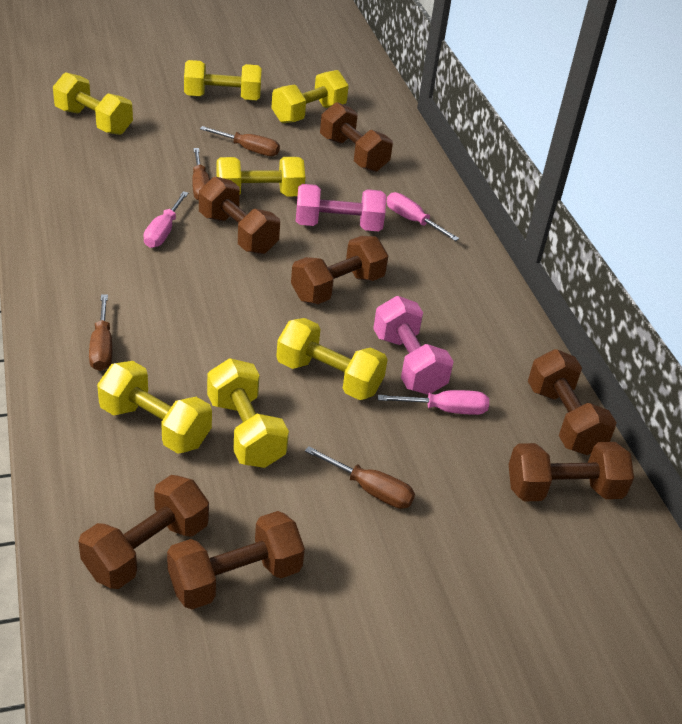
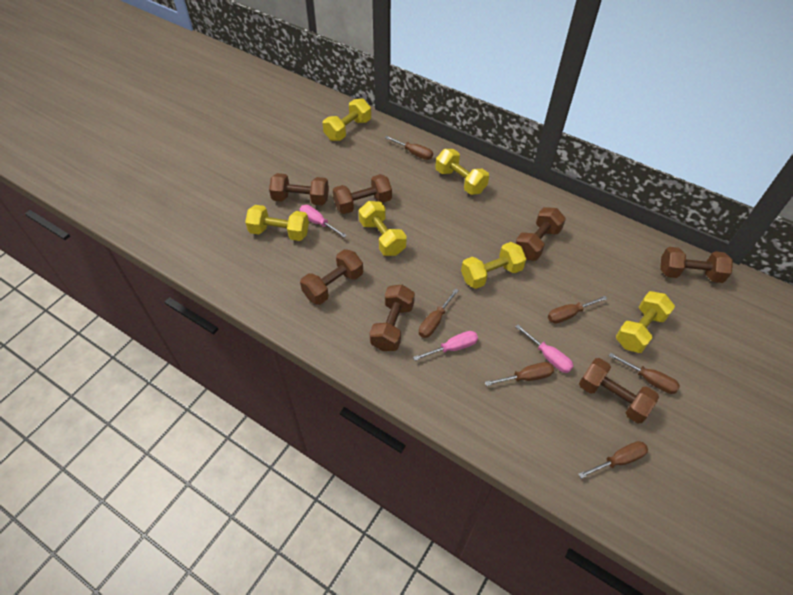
brown screwdriver: [89,294,112,371] [192,148,210,200] [200,126,280,156] [305,446,415,509] = 4 -> [385,136,433,160] [419,289,459,338] [485,362,554,386] [548,296,607,324] [578,441,648,479] [609,353,680,394] = 6
pink dumbbell: [296,184,386,231] [373,296,454,395] = 2 -> none = 0
yellow dumbbell: [53,72,133,135] [97,361,212,454] [184,60,262,101] [207,358,289,468] [216,157,305,196] [272,70,349,123] [276,318,388,400] = 7 -> [245,205,309,241] [323,99,371,141] [359,201,407,256] [435,149,489,195] [461,242,526,289] [616,291,675,353] = 6

